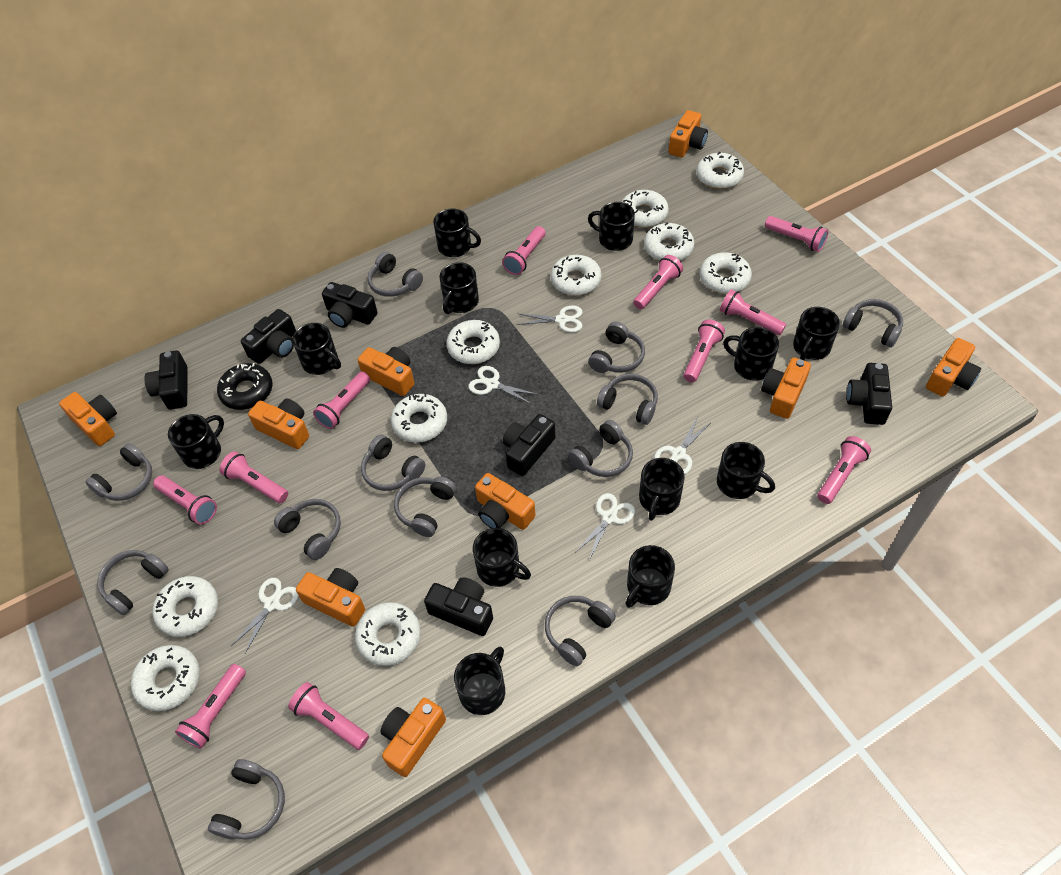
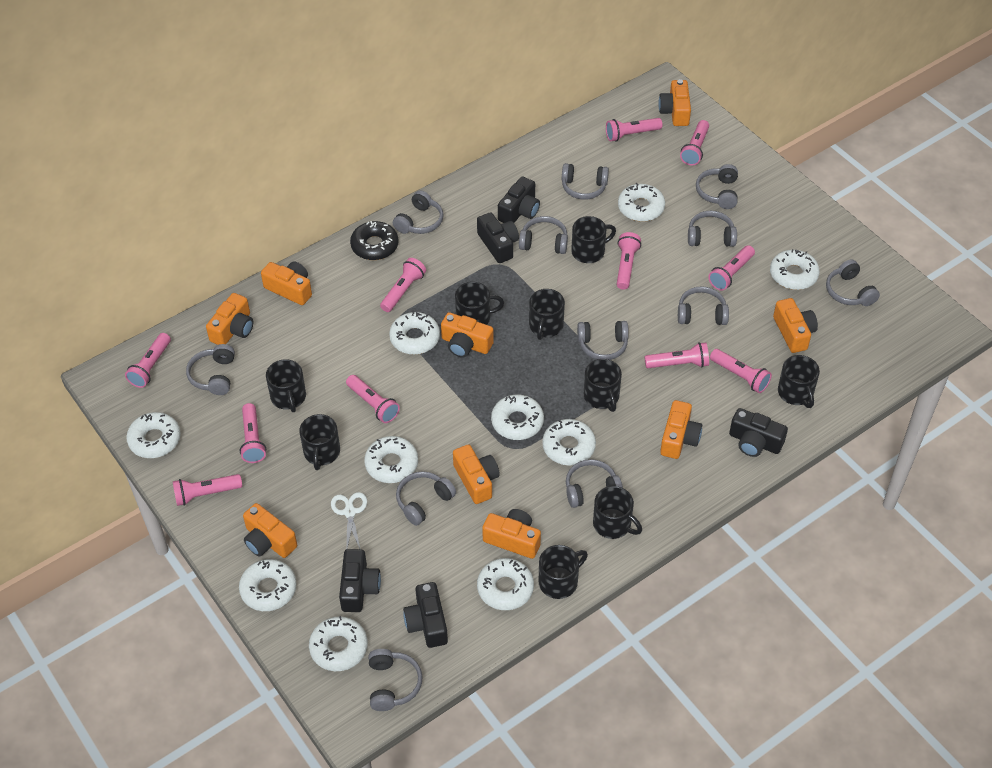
black camera: [144,350,188,410] [241,309,296,364] [322,282,377,328] [424,577,493,636] [503,414,555,476] [846,363,892,425] = 6 -> [339,549,381,612] [403,582,448,648] [477,212,519,263] [498,177,540,223] [729,408,788,457] = 5
black mug: [168,414,224,469] [292,323,341,375] [433,208,481,257] [439,262,479,314] [454,647,505,715] [473,528,531,587] [588,202,635,251] [625,545,675,608] [639,458,685,521] [717,442,775,499] [723,327,779,381] [793,307,840,360] = 12 -> [266,359,306,412] [299,414,340,470] [455,282,504,325] [529,289,565,340] [539,545,588,599] [571,216,616,263] [584,359,622,412] [593,486,642,539] [778,355,820,408] = 9
white scissors: [231,578,299,653] [468,366,538,404] [517,306,582,333] [576,493,635,560] [654,417,710,475] = 5 -> [331,492,367,549] = 1

